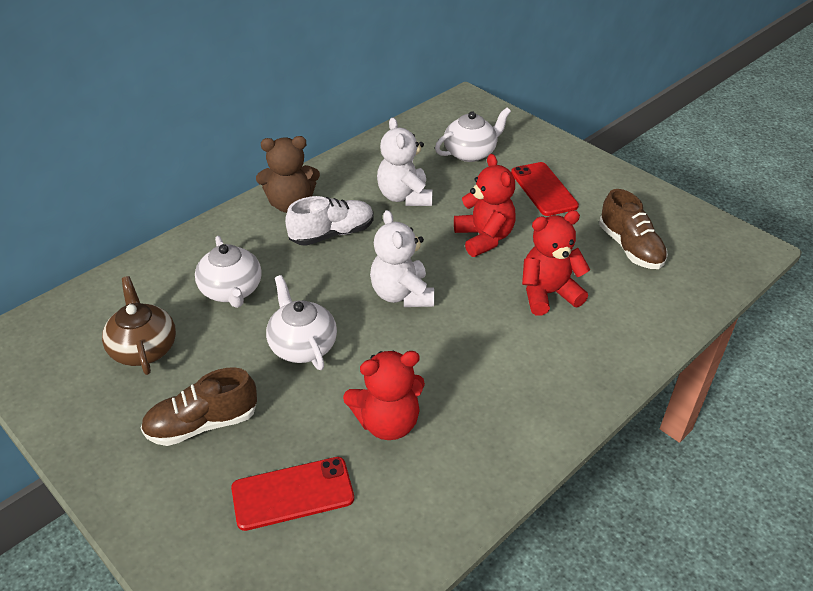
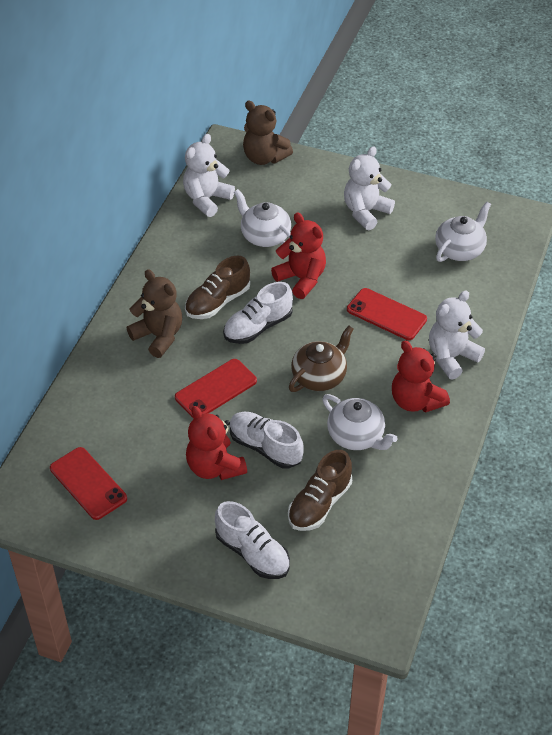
brown teddy bear: [256,136,320,213] = 1 -> [127,269,182,358] [243,101,293,165] = 2
red phone: [231,457,354,531] [511,162,579,216] = 2 -> [50,447,127,520] [175,359,257,418] [347,288,427,340] = 3
white shoe: [285,196,374,246] = 1 -> [215,501,290,579] [223,282,293,344] [230,412,304,469] = 3
white teddy bear: [370,210,434,307] [377,117,432,206] = 2 -> [183,134,235,217] [344,146,395,230] [429,290,485,380] = 3

